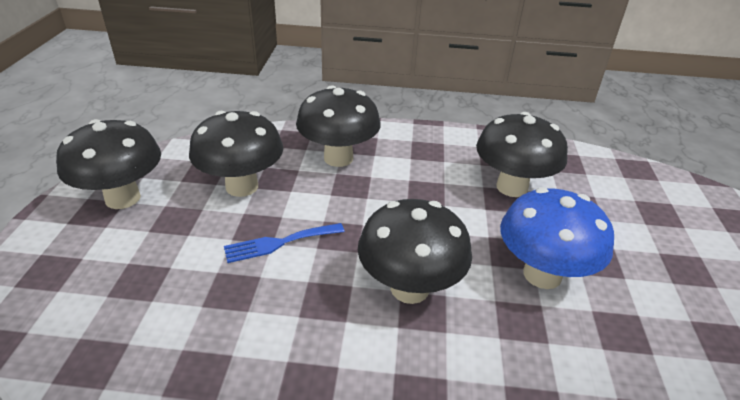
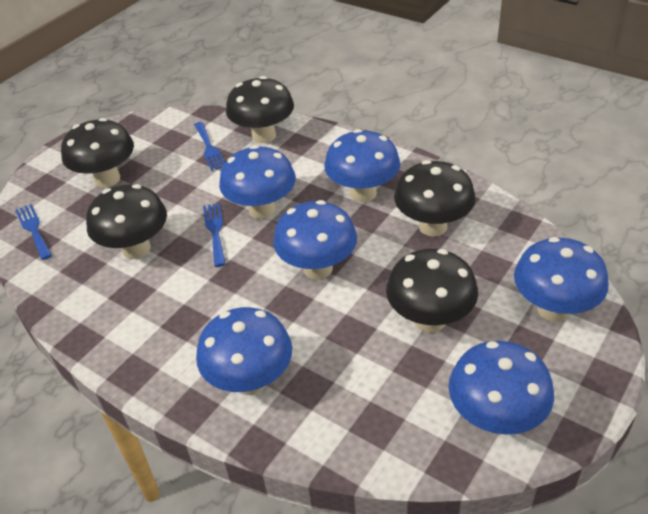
blue fork: [224,223,345,263] = 1 -> [15,204,52,260] [194,122,225,171] [203,203,226,267] = 3
blue mushroom: [500,187,614,289] = 1 -> [196,307,292,395] [219,145,296,219] [273,200,357,279] [324,129,400,202] [449,341,554,435] [514,237,609,322] = 6

